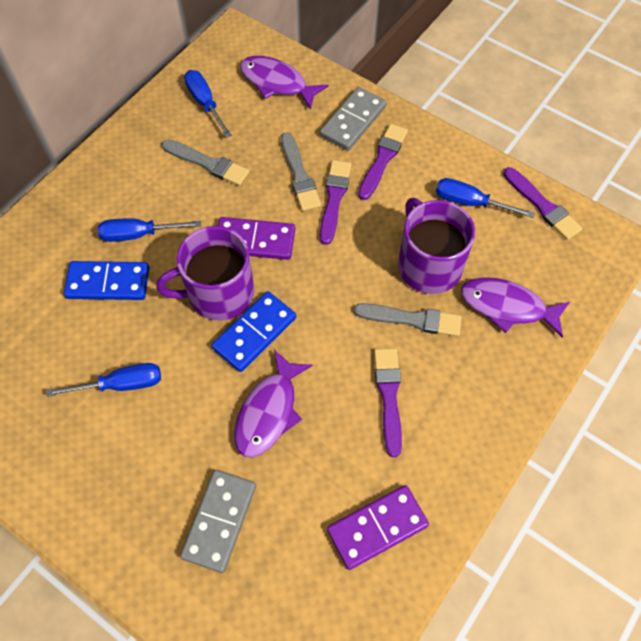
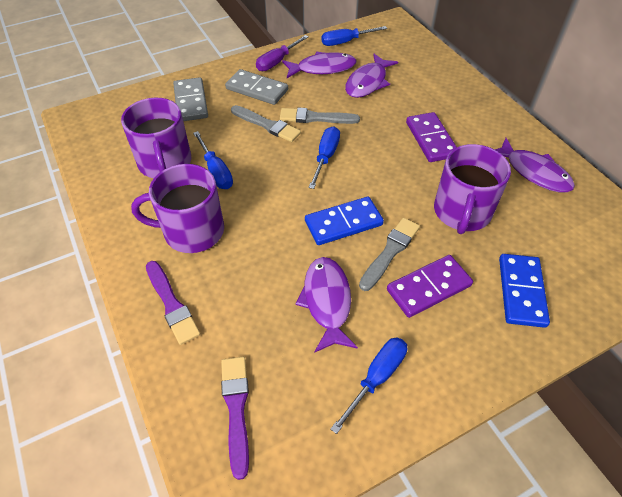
purple brush: [320,160,352,245] [358,124,408,200] [374,348,402,457] [503,167,582,240] = 4 -> [146,261,200,345] [221,357,249,480] = 2
purple fish: [234,350,313,457] [240,56,328,110] [461,277,570,337] = 3 -> [282,52,356,78] [295,257,358,353] [345,54,398,98] [495,138,575,193] = 4
purple mug: [156,226,254,321] [398,198,475,294] = 2 -> [121,98,191,178] [131,164,224,253] [434,144,511,234] = 3
purple screwdriver: none = 0 -> [256,35,309,71] = 1

